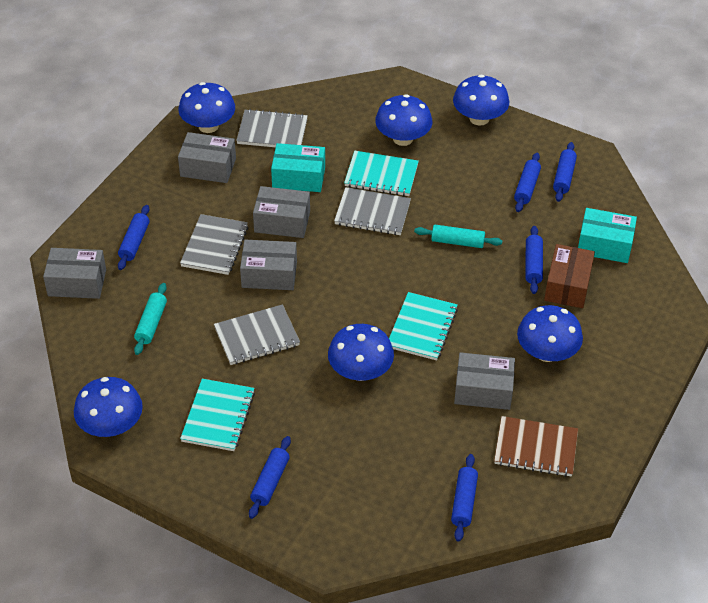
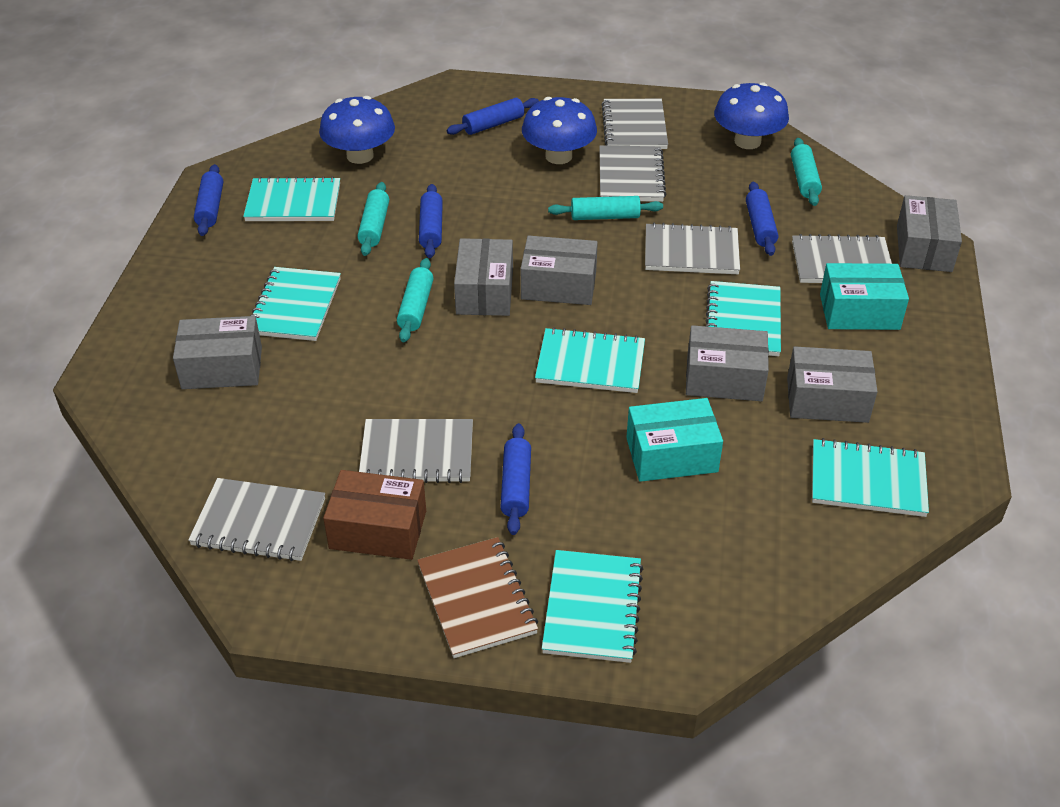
blue mushroom: [74,377,143,437] [179,82,235,133] [328,324,394,381] [375,94,432,146] [453,75,509,126] [517,305,583,362] = 6 -> [319,96,395,164] [522,97,597,164] [714,82,789,149] = 3
blue rolling pin: [118,205,149,270] [249,436,291,519] [451,454,478,542] [514,153,541,212] [525,226,543,294] [553,142,577,202] = 6 -> [194,164,223,236] [419,184,443,258] [447,98,539,135] [500,423,531,535] [746,182,778,256] = 5
grey box: [43,248,106,299] [178,132,236,183] [240,240,297,290] [253,186,310,238] [454,352,515,410] = 5 -> [173,316,262,389] [454,238,513,316] [521,235,598,305] [686,325,769,401] [787,346,878,423] [897,195,962,272] = 6
grey notebook: [180,214,248,275] [214,304,300,365] [236,109,308,147] [334,187,411,235] = 4 -> [188,478,325,561] [359,419,473,483] [599,145,666,202] [601,99,668,149] [645,222,740,274] [792,234,892,283] = 6
turquoise notebook: [180,379,255,451] [344,151,419,196] [389,292,458,360] = 3 -> [243,176,340,221] [250,267,341,341] [535,327,645,393] [542,550,643,663] [706,281,781,356] [812,438,929,517] = 6
turquoise rolling pin: [134,283,167,355] [414,225,502,248] = 2 -> [358,182,389,256] [397,258,433,343] [548,196,663,220] [791,138,822,206] = 4

